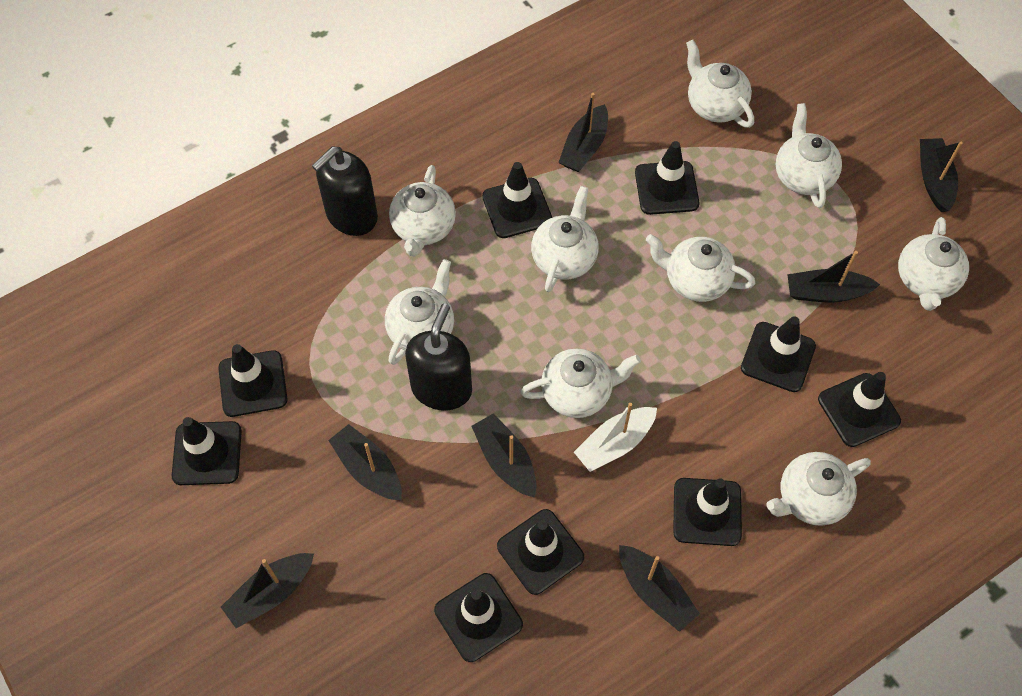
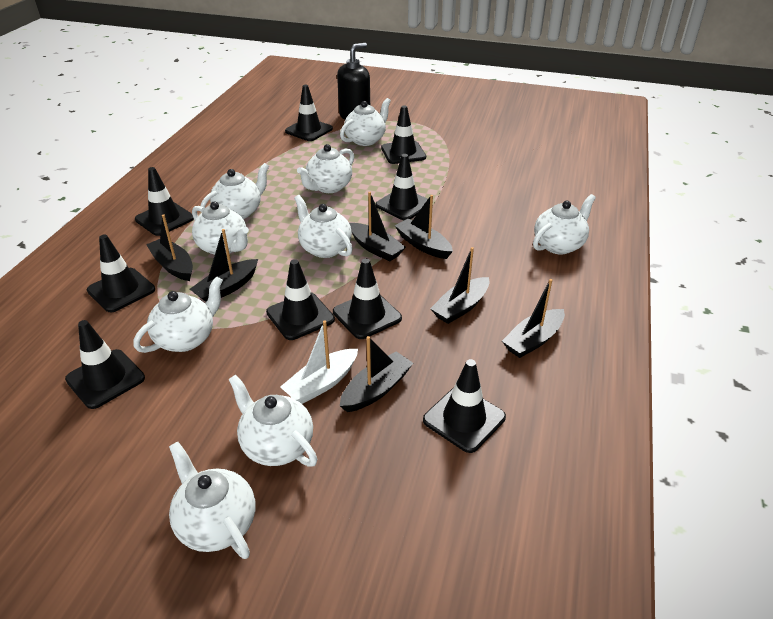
black soap dispenser: [312,147,378,236] [405,304,472,411] = 2 -> [337,43,370,119] = 1

